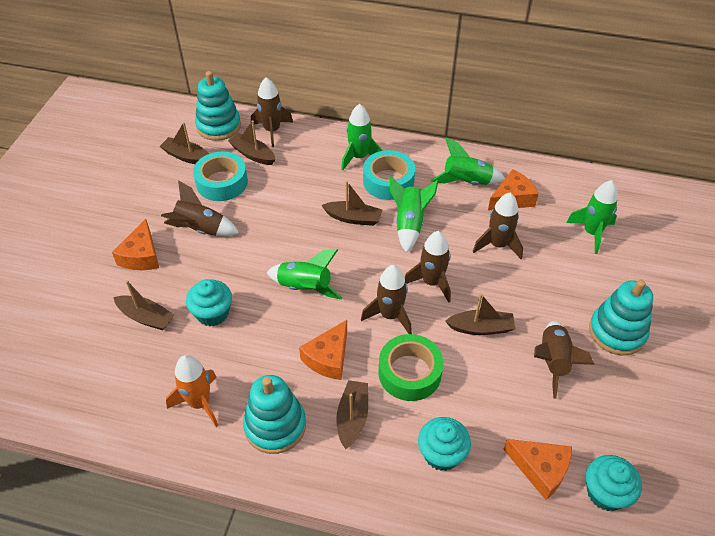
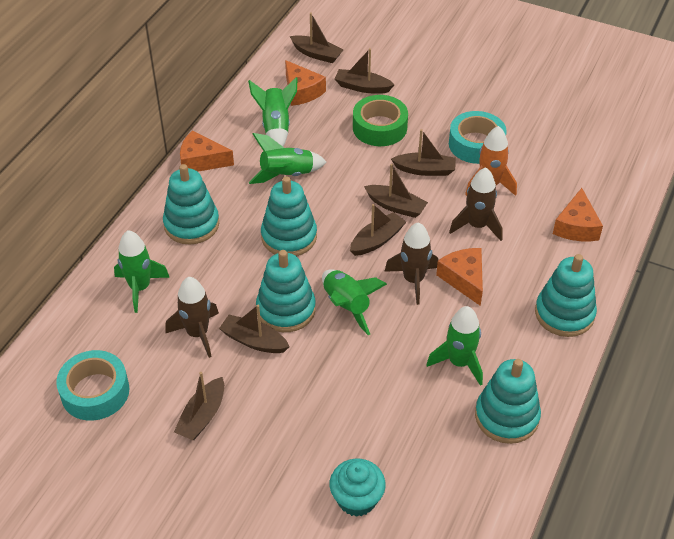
brown boat: [113,280,174,330] [160,122,209,164] [228,120,275,165] [321,181,382,226] [336,380,368,449] [445,294,515,335] = 6 -> [174,372,224,440] [219,305,290,353] [290,12,344,63] [335,48,395,94] [350,204,406,256] [364,164,428,218] [391,129,456,176] = 7
brown rocket: [161,180,239,236] [251,77,293,147] [361,265,412,334] [405,231,451,303] [472,193,523,259] [534,321,595,399] = 6 -> [165,277,219,358] [384,222,438,305] [449,167,503,241] = 3
turquoise cupcake: [186,279,232,326] [418,417,471,471] [586,455,642,511] = 3 -> [329,459,386,517] = 1
turquoise stacking toy: [195,71,241,141] [243,375,306,454] [589,279,653,355] = 3 -> [163,164,219,245] [256,250,316,332] [261,176,317,256] [475,359,541,444] [535,254,597,337] = 5

